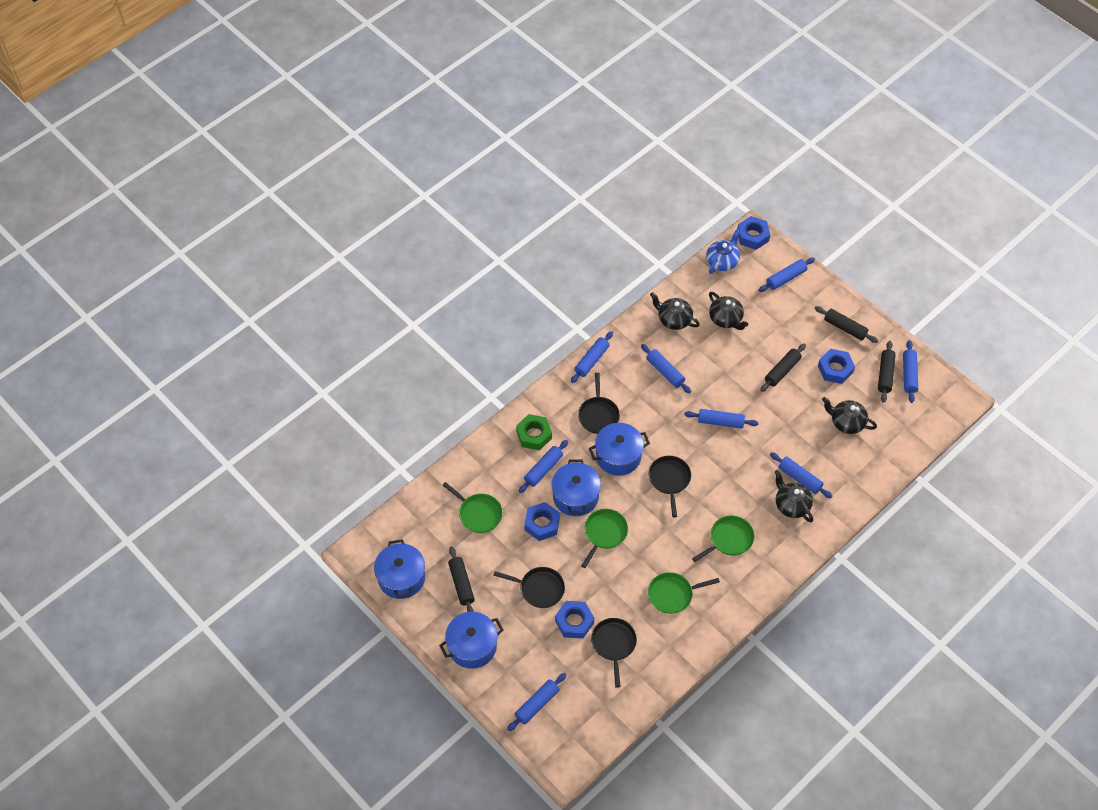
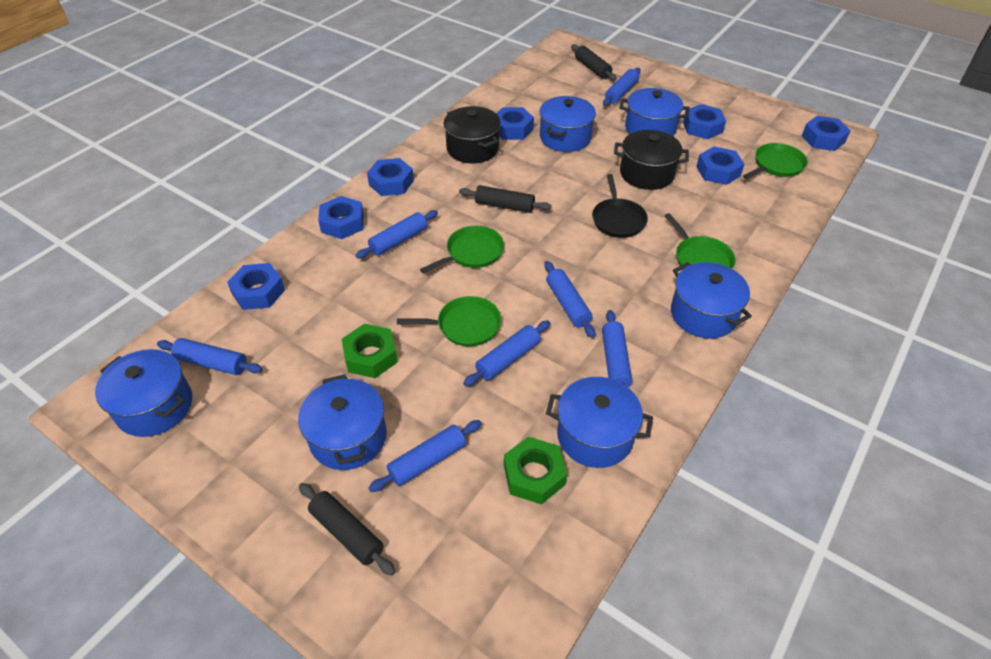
black pan: [493,567,565,608] [578,373,620,434] [591,618,637,688] [649,456,691,517] = 4 -> [592,174,648,238] = 1
black pot: none = 0 -> [443,106,501,164] [614,130,689,190] = 2
black rolling pin: [448,546,475,612] [760,344,806,392] [815,306,878,343] [878,341,896,402] = 4 -> [299,483,396,576] [459,185,552,213] [571,44,617,81] = 3
black teapot: [650,292,700,330] [709,292,748,330] [775,470,813,522] [822,397,877,434] = 4 -> none = 0
blue nut: [524,502,560,541] [555,601,594,638] [738,216,770,250] [818,349,855,384] = 4 -> [227,263,285,310] [318,196,364,239] [367,158,414,196] [496,107,534,140] [683,104,726,139] [696,146,744,185] [802,116,851,151] = 7
blue pot: [374,539,425,599] [439,612,503,669] [551,459,601,516] [589,423,650,476] = 4 -> [95,349,192,437] [298,374,387,470] [539,96,596,152] [546,377,653,468] [619,88,690,136] [671,262,752,338] = 6
blue rolling pin: [507,673,566,731] [519,440,568,493] [571,331,613,383] [641,344,691,393] [685,409,759,429] [759,257,815,292] [770,452,833,498] [903,340,918,403] = 8 -> [157,338,263,375] [356,210,438,259] [369,420,482,492] [463,320,550,386] [544,261,595,338] [602,310,632,387] [603,68,641,106] = 7
blue teapot: [706,228,740,274] = 1 -> none = 0
green nut: [516,414,552,450] = 1 -> [342,324,398,378] [504,437,567,505] = 2

